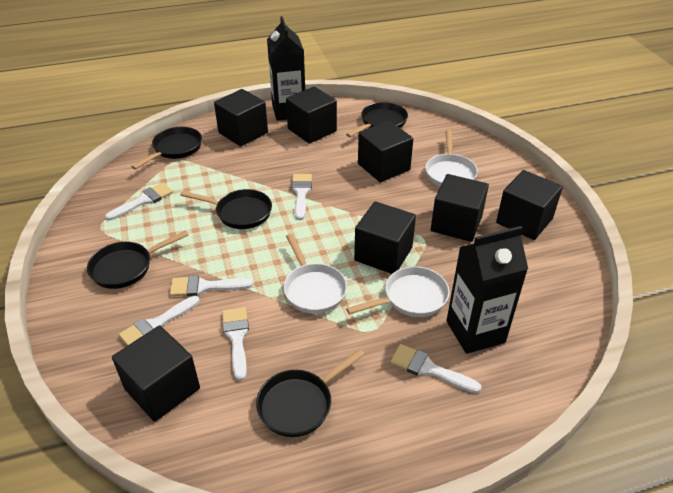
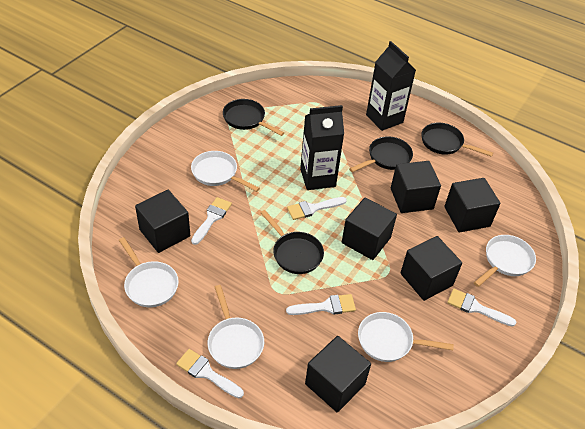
black cube: [112,325,200,422] [214,89,268,147] [286,86,337,144] [354,201,416,274] [358,121,413,182] [431,174,489,242] [496,170,563,240] = 7 -> [135,190,190,253] [305,336,371,413] [342,197,397,260] [391,161,441,213] [400,236,462,301] [444,178,500,232] = 6
black pan: [87,230,189,289] [131,127,202,170] [180,189,272,229] [256,349,365,437] [346,102,408,137] = 5 -> [223,99,284,136] [261,210,324,274] [349,136,413,172] [421,123,493,157] = 4
white brush: [105,182,173,220] [119,296,200,346] [170,275,253,296] [222,307,249,381] [291,174,312,220] [390,344,482,393] = 6 -> [176,349,244,398] [191,197,232,245] [286,294,356,315] [287,197,347,220] [447,289,516,327] = 5
white pan: [283,234,347,314] [346,266,450,317] [425,130,478,187] = 3 -> [119,237,179,307] [191,151,260,192] [208,285,264,369] [358,312,454,362] [474,235,536,287] = 5

